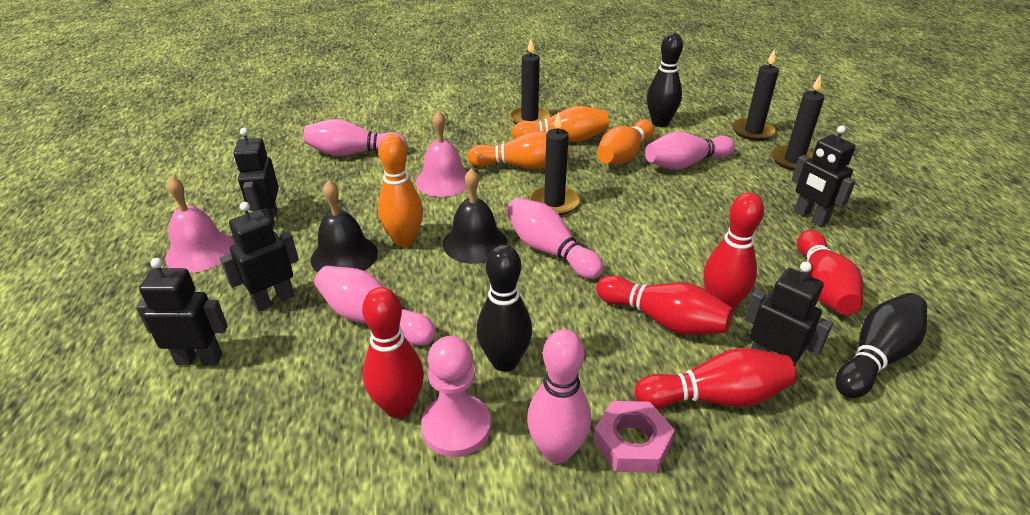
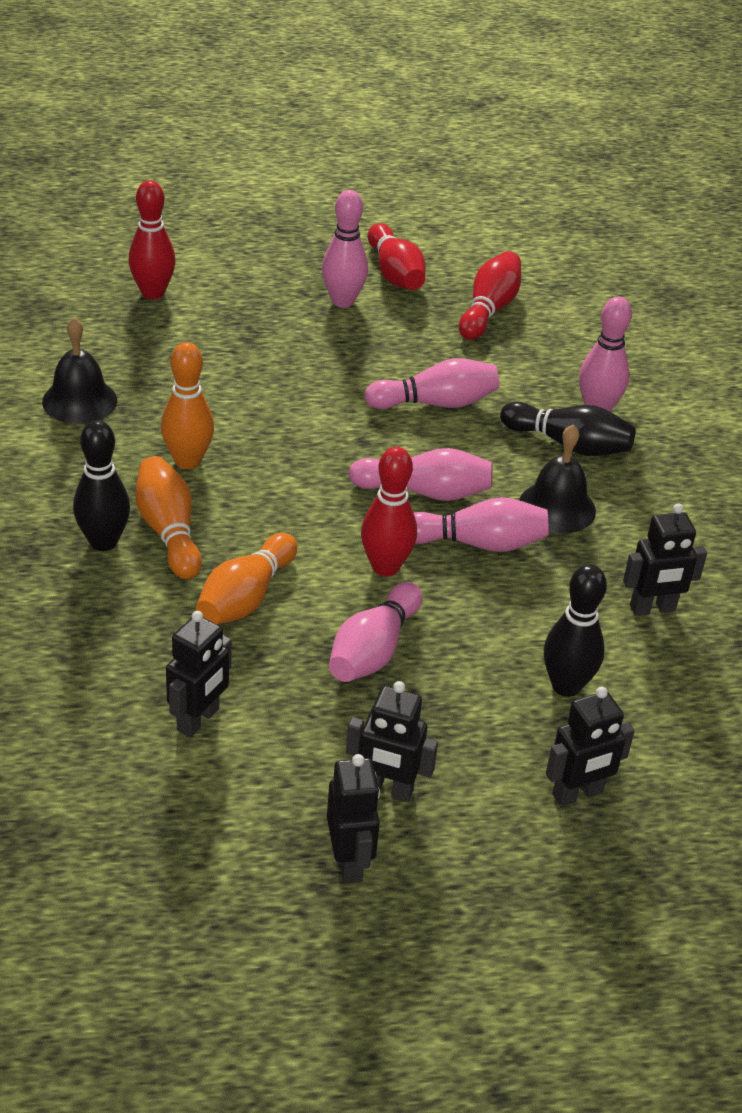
black candle: [509,39,550,124] [530,112,580,215] [732,49,779,141] [771,74,825,171] = 4 -> none = 0
orange bowling pin: [378,134,423,247] [467,131,569,169] [512,106,609,142] [597,120,655,165] = 4 -> [135,456,202,579] [161,342,214,469] [196,533,297,625] = 3
pink bell: [165,176,235,273] [415,111,468,197] = 2 -> none = 0
pink bowling pin: [304,119,407,156] [314,266,436,345] [506,197,604,279] [527,329,591,464] [645,132,735,170] = 5 -> [322,190,368,308] [329,582,422,682] [349,448,492,501] [364,358,499,409] [414,497,549,552] [579,297,632,412] = 6
pink nut: [593,401,675,473] = 1 -> none = 0
pink pawn: [421,336,491,457] = 1 -> none = 0
red bowling pin: [362,287,424,418] [596,275,733,335] [635,348,797,409] [703,193,764,310] [797,230,863,315] = 5 -> [128,180,176,300] [361,447,417,576] [368,223,426,290] [459,251,521,340] = 4

